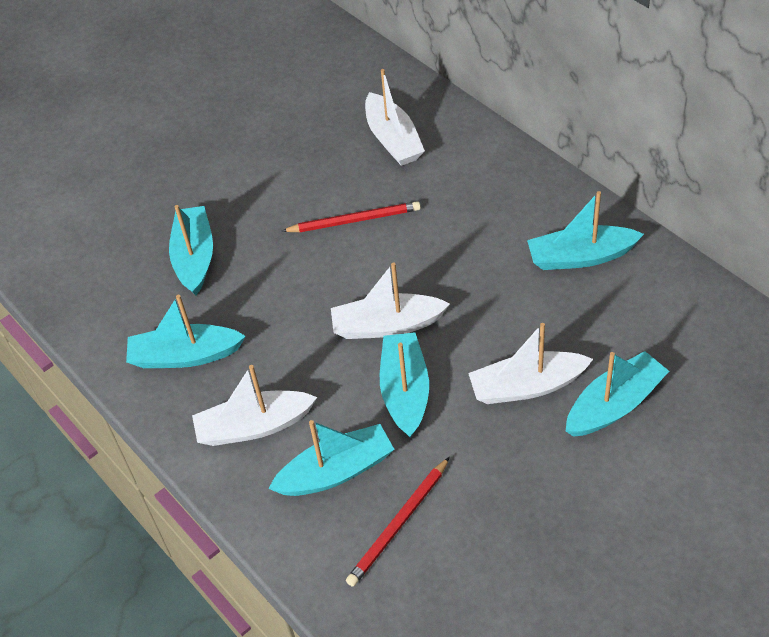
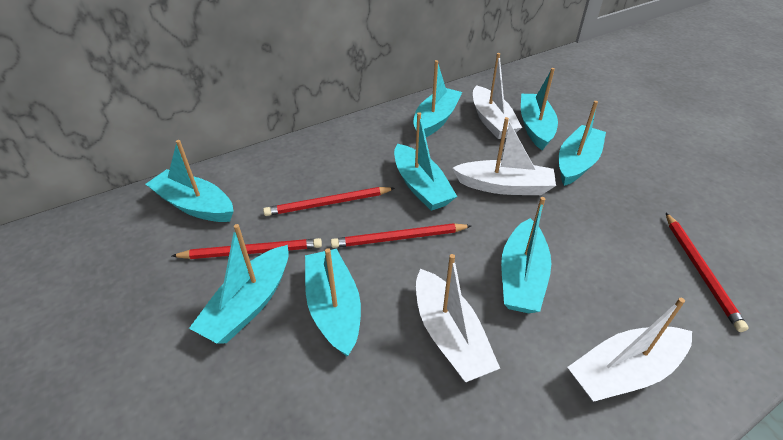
red pencil: [282,201,421,232] [346,457,450,587] = 2 -> [172,238,322,259] [263,187,395,216] [331,223,472,248] [666,213,749,332] = 4
turquoise boat: [126,295,246,368] [169,205,213,295] [268,420,394,496] [380,332,429,438] [527,191,644,270] [565,351,669,437] = 6 -> [145,140,234,222] [189,224,289,344] [305,248,361,356] [394,112,457,211] [413,60,462,137] [501,197,551,313] [521,68,558,150] [559,101,606,186] = 8

